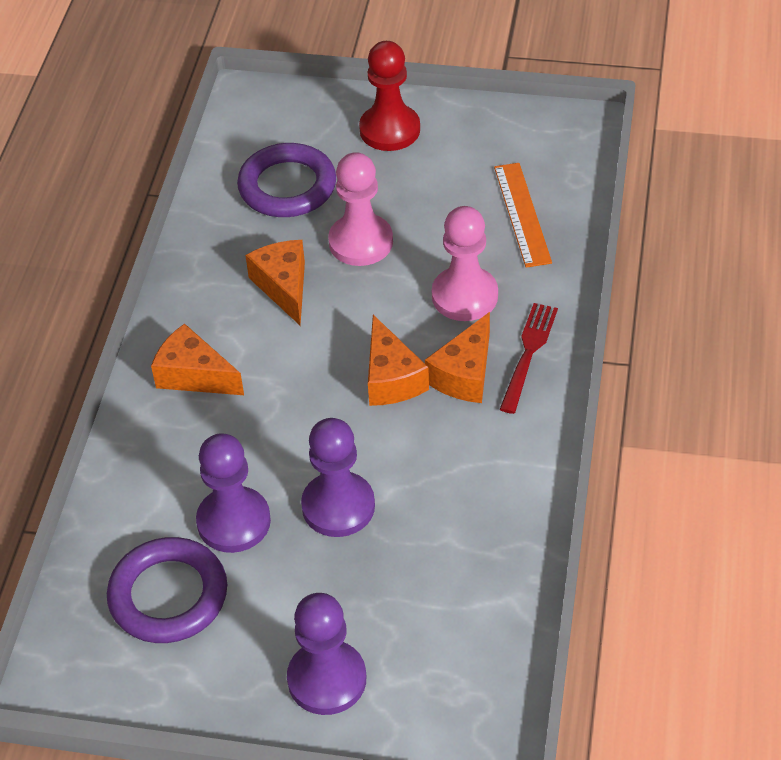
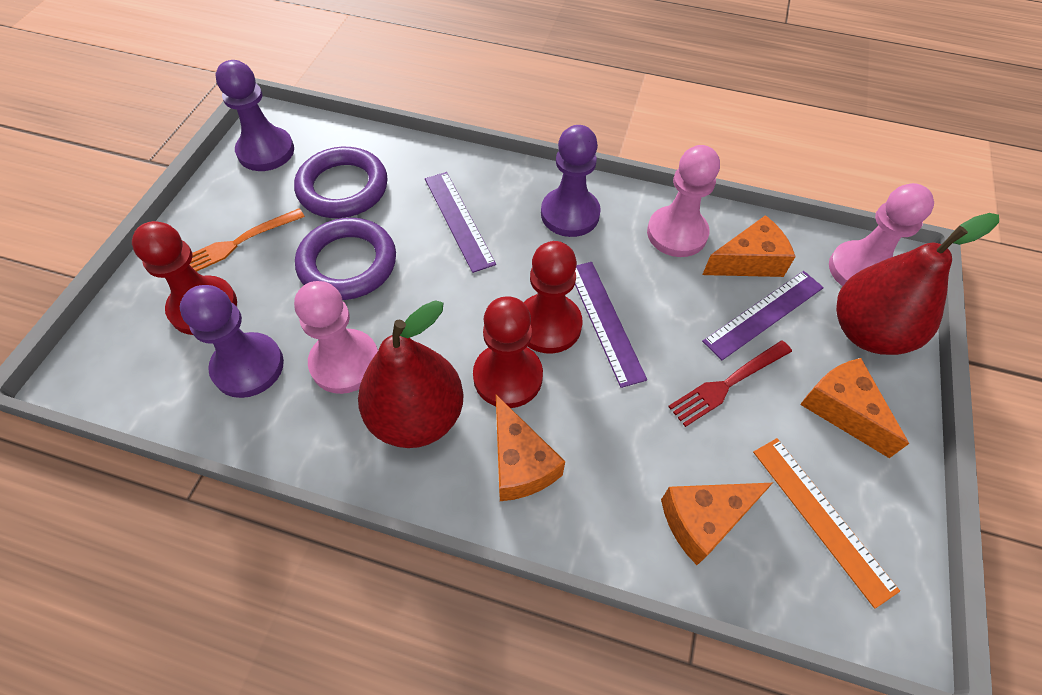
orange fork: none = 0 -> [190,208,305,272] = 1
pink pawn: [328,152,393,266] [432,206,498,321] = 2 -> [294,281,378,394] [647,145,720,257] [829,183,934,286] = 3
purple ruler: none = 0 -> [425,172,496,273] [575,262,647,388] [702,271,824,360] = 3
red pawn: [359,41,420,151] = 1 -> [132,221,237,335] [473,296,543,408] [524,241,582,354] = 3
red pear: none = 0 -> [358,300,464,448] [836,213,999,355] = 2

